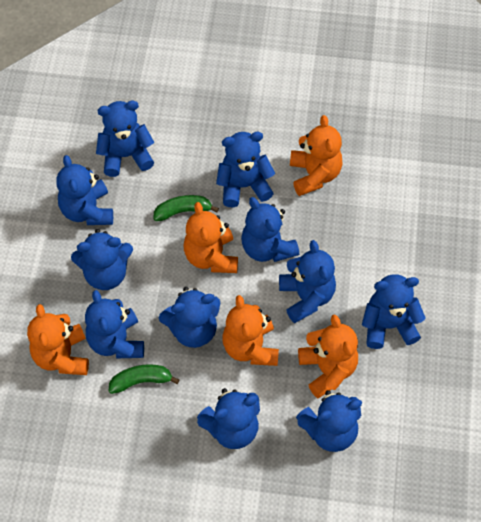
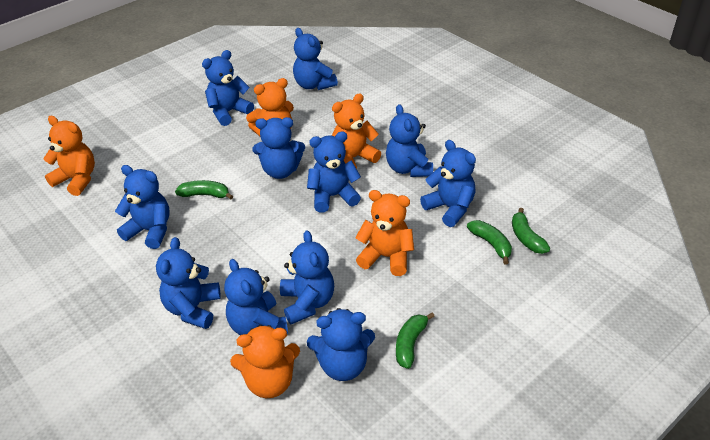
green banana: [109,364,180,394] [153,195,219,221] = 2 -> [175,180,233,199] [396,312,435,369] [467,220,512,264] [512,208,550,254] = 4

